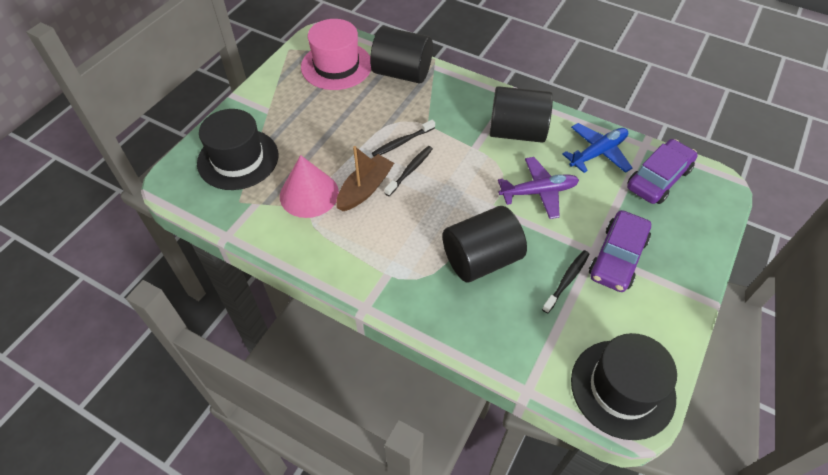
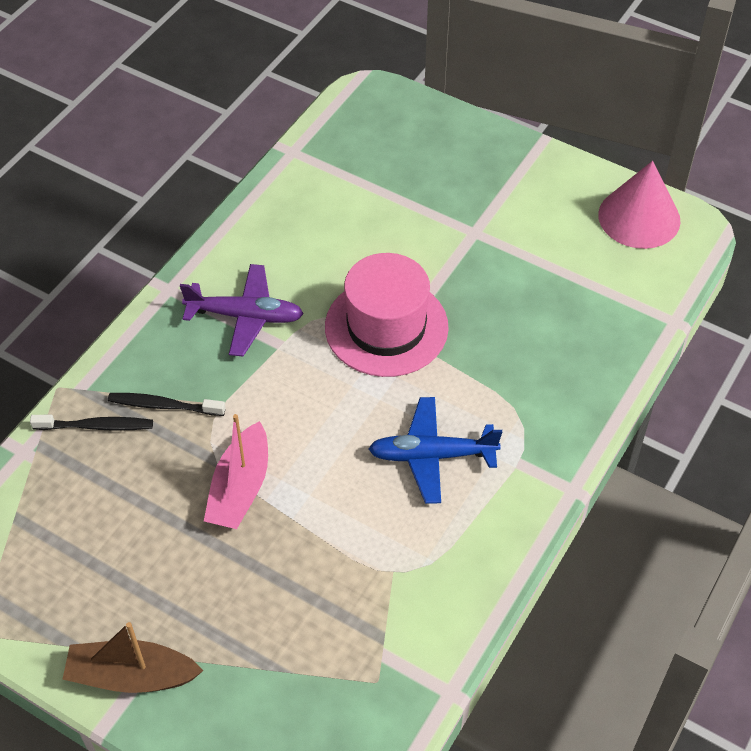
black cylinder: [370,27,433,83] [442,206,527,283] [490,86,553,143] = 3 -> none = 0
black hat: [197,109,278,190] [571,333,677,440] = 2 -> none = 0
black toothbrush: [372,120,435,156] [385,146,433,196] [542,250,589,313] = 3 -> [30,415,153,431] [108,393,226,416] = 2
pink boat: none = 0 -> [204,414,268,529] = 1
purple car: [589,210,651,292] [627,139,698,204] = 2 -> none = 0

